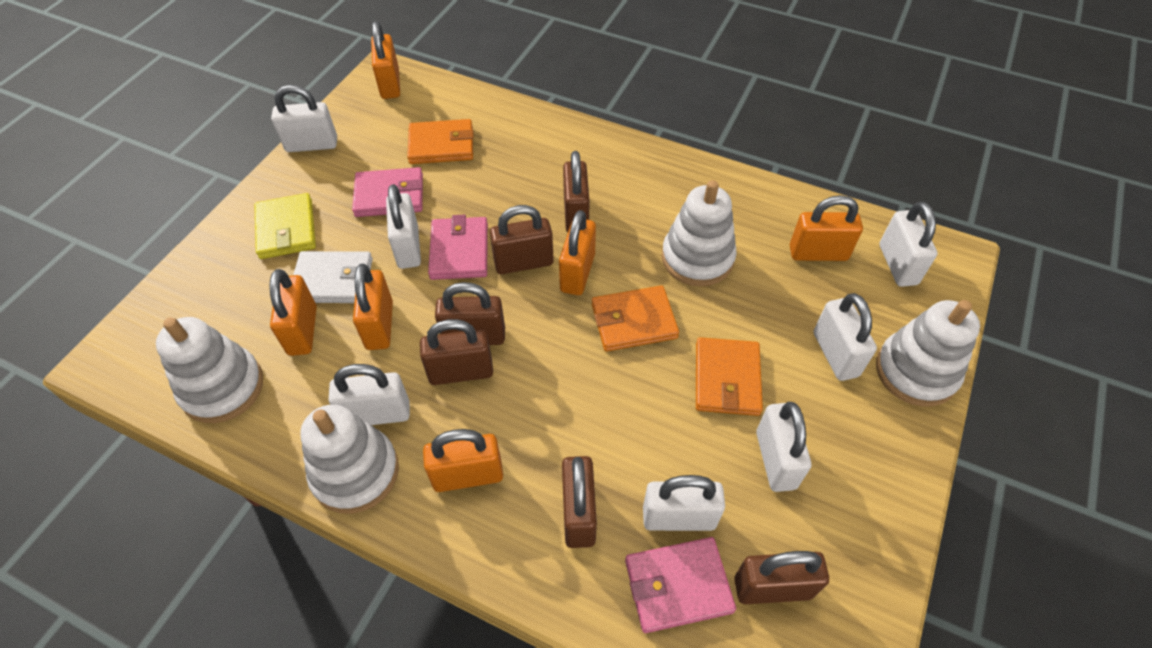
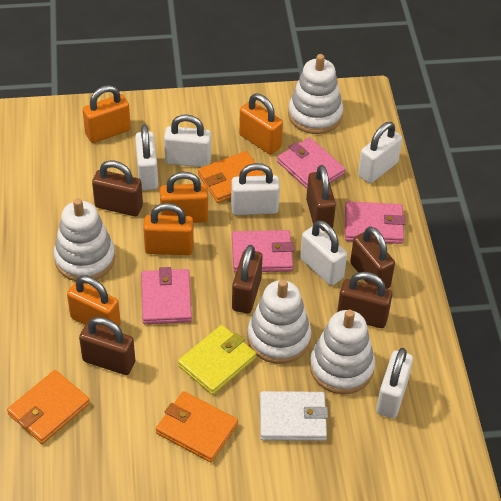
orange padlock: [269,269,317,356] [353,264,393,350] [371,21,400,99] [423,429,503,492] [559,210,596,295] [790,195,863,261] = 6 -> [67,275,121,329] [83,85,131,143] [143,203,194,255] [160,172,208,223] [239,94,283,155] = 5
pink wallet: [352,167,423,217] [428,215,488,280] [625,537,736,633] = 3 -> [141,267,192,324] [232,230,294,273] [277,137,345,189] [345,201,406,244] = 4
white padlock: [271,85,337,152] [329,364,410,425] [386,184,421,269] [643,475,725,531] [756,402,811,492] [814,293,877,381] [880,201,938,287] = 7 -> [135,125,158,190] [164,114,211,167] [231,163,280,215] [300,220,347,286] [358,122,402,183] [376,348,413,418] = 6

